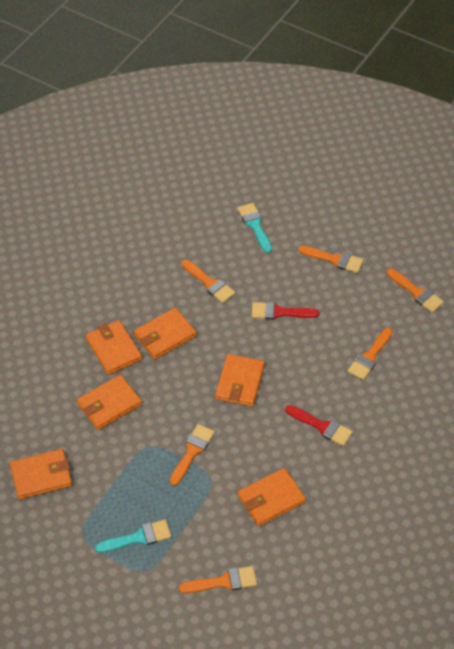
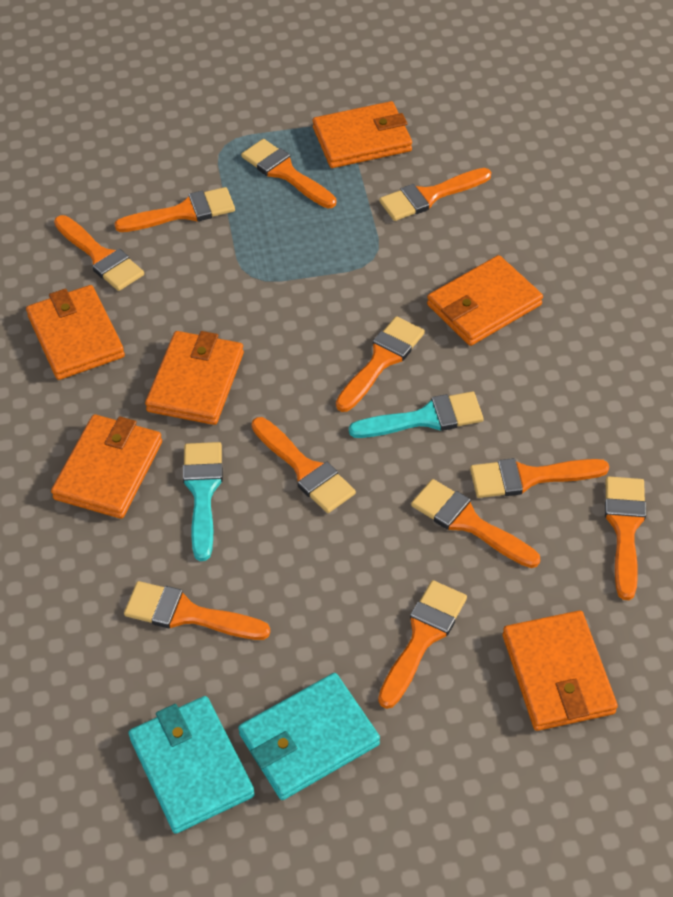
orange brush: [170,424,215,486] [179,566,257,593] [182,260,235,303] [298,246,363,273] [348,328,393,380] [387,268,444,313] = 6 -> [54,215,144,291] [114,187,235,232] [124,581,270,640] [241,139,336,208] [251,417,356,513] [336,316,425,412] [378,580,467,709] [379,168,491,221] [411,479,540,568] [470,458,609,498] [605,476,646,600] = 11
red brush: [251,302,319,320] [285,405,353,446] = 2 -> none = 0
turquoise wallet: none = 0 -> [128,696,255,834] [238,673,380,800] = 2

